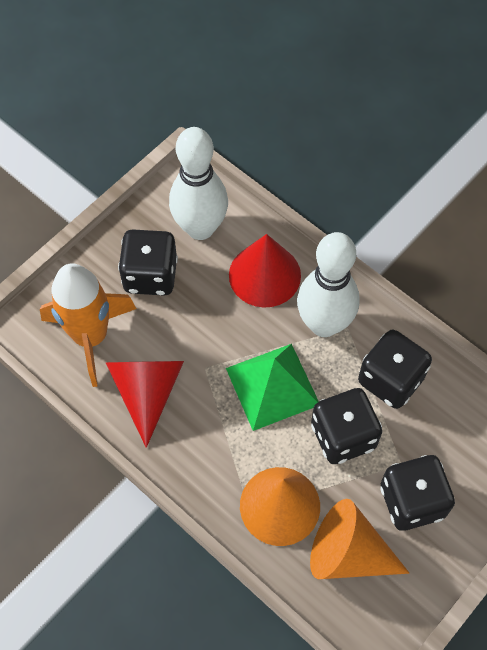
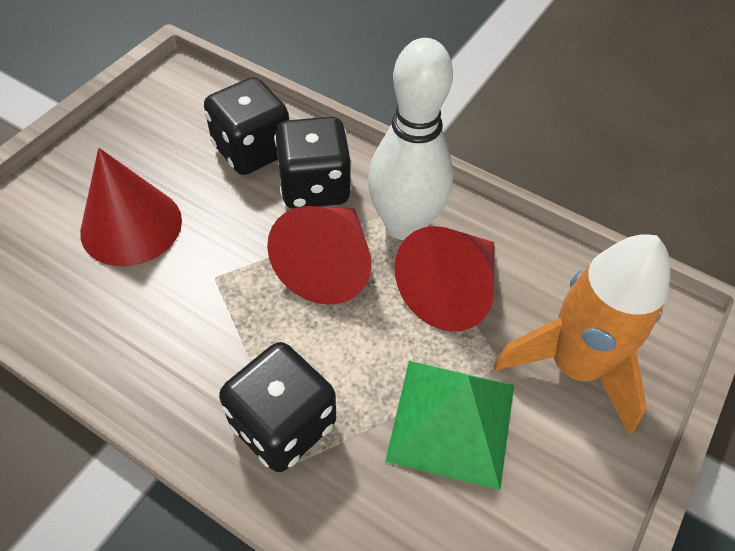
black dice: [118,229,178,296] [311,388,382,464] [358,330,432,409] [380,455,455,531] = 4 -> [204,77,289,175] [219,342,336,472] [274,117,352,209] = 3
orange cone: [240,467,320,546] [310,499,409,579] = 2 -> none = 0
red cone: [106,361,184,448] [229,234,301,308] = 2 -> [80,148,182,266] [267,206,372,305] [394,226,494,332] = 3
white bowling pin: [169,127,228,240] [297,232,360,337] = 2 -> [368,38,454,240] = 1

